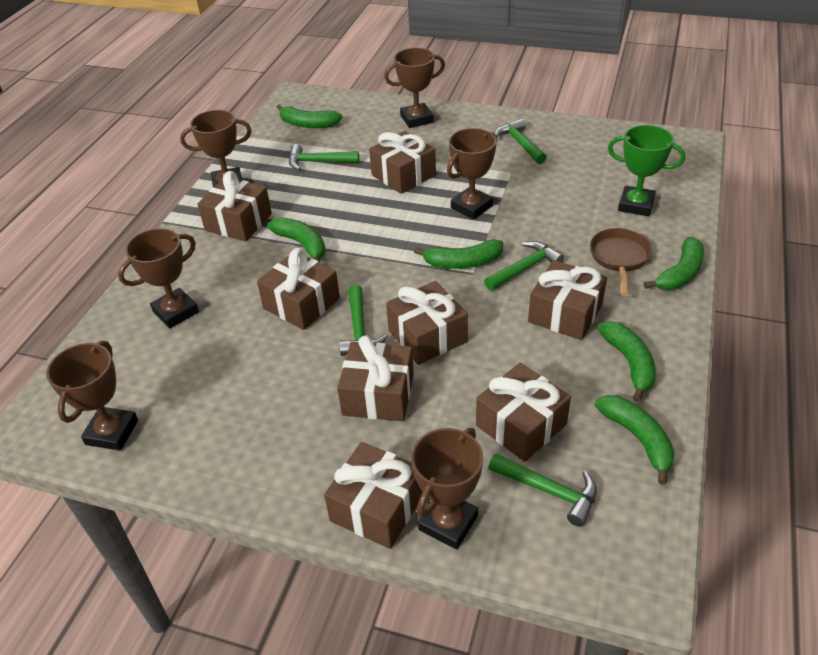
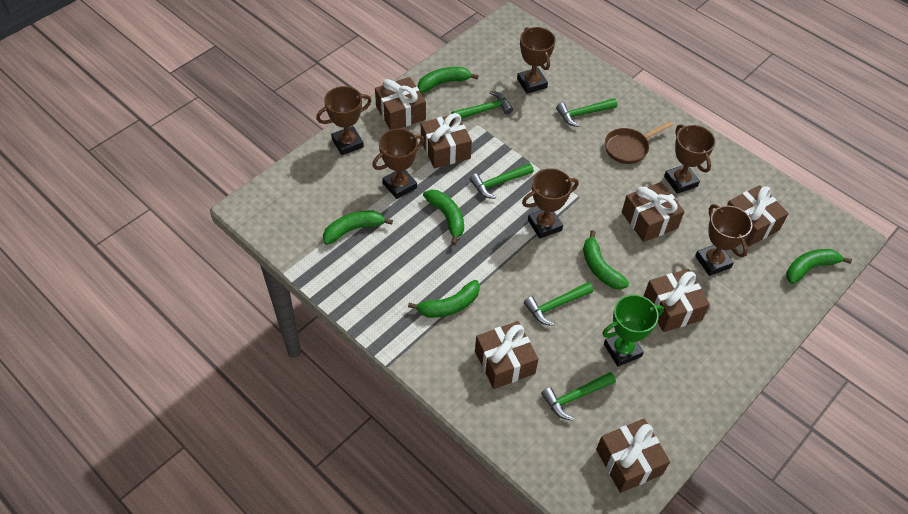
brown gift: [197,171,272,241] [257,248,340,330] [324,442,422,549] [337,335,414,421] [369,131,436,194] [386,281,468,365] [476,363,571,462] [528,260,607,340] = 8 -> [375,77,426,130] [421,113,472,168] [475,321,539,389] [596,419,670,493] [622,182,685,242] [644,269,710,332] [727,185,789,246] = 7

